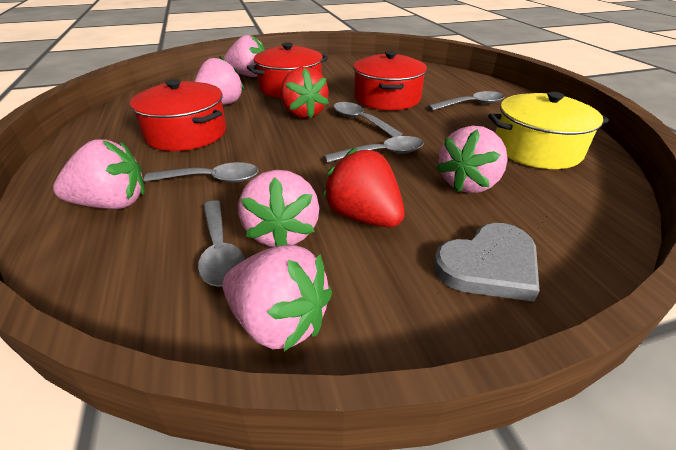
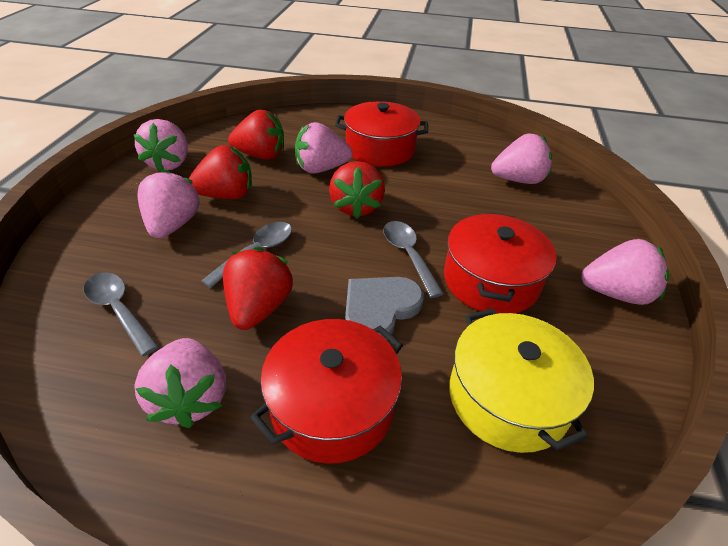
grey spoon: [143,162,258,183] [198,200,245,287] [324,136,424,163] [333,102,403,137] [428,91,505,111] = 5 -> [84,272,159,356] [201,222,292,288] [383,221,444,298] = 3
red strawberry: [281,67,329,118] [323,147,404,227] = 2 -> [189,145,252,199] [223,247,293,330] [228,110,284,159] [329,161,385,218] = 4

